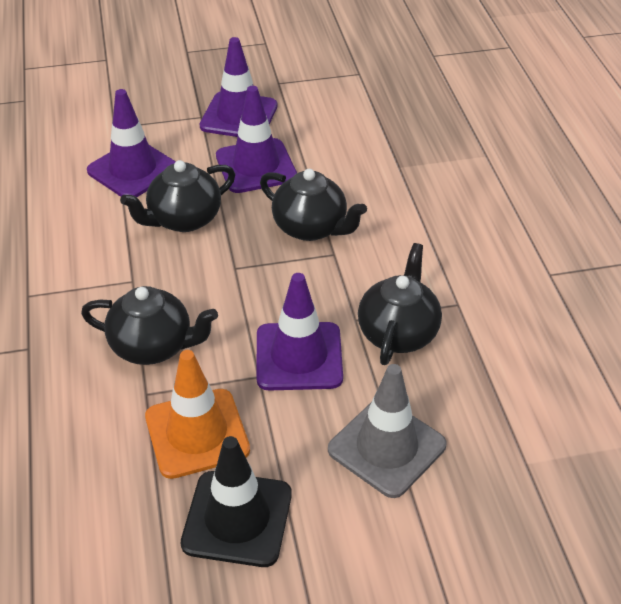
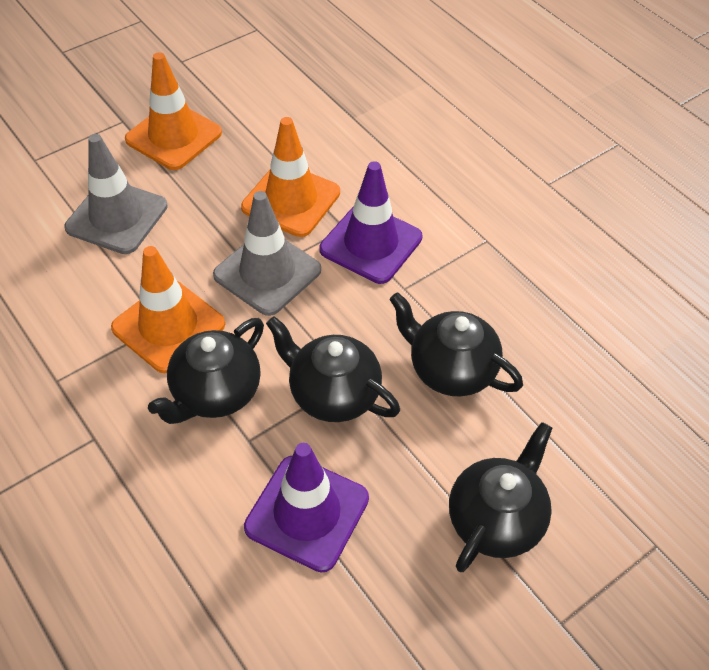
black traffic cone: [181,436,292,567] = 1 -> none = 0
grey traffic cone: [328,364,447,498] = 1 -> [64,134,168,254] [213,191,321,316] = 2
orange traffic cone: [145,350,250,479] = 1 -> [111,246,225,373] [125,52,222,170] [241,117,340,237] = 3
purple traffic cone: [87,89,176,197] [199,37,277,137] [216,86,297,193] [257,273,343,390] = 4 -> [244,443,369,572] [319,161,422,284] = 2

